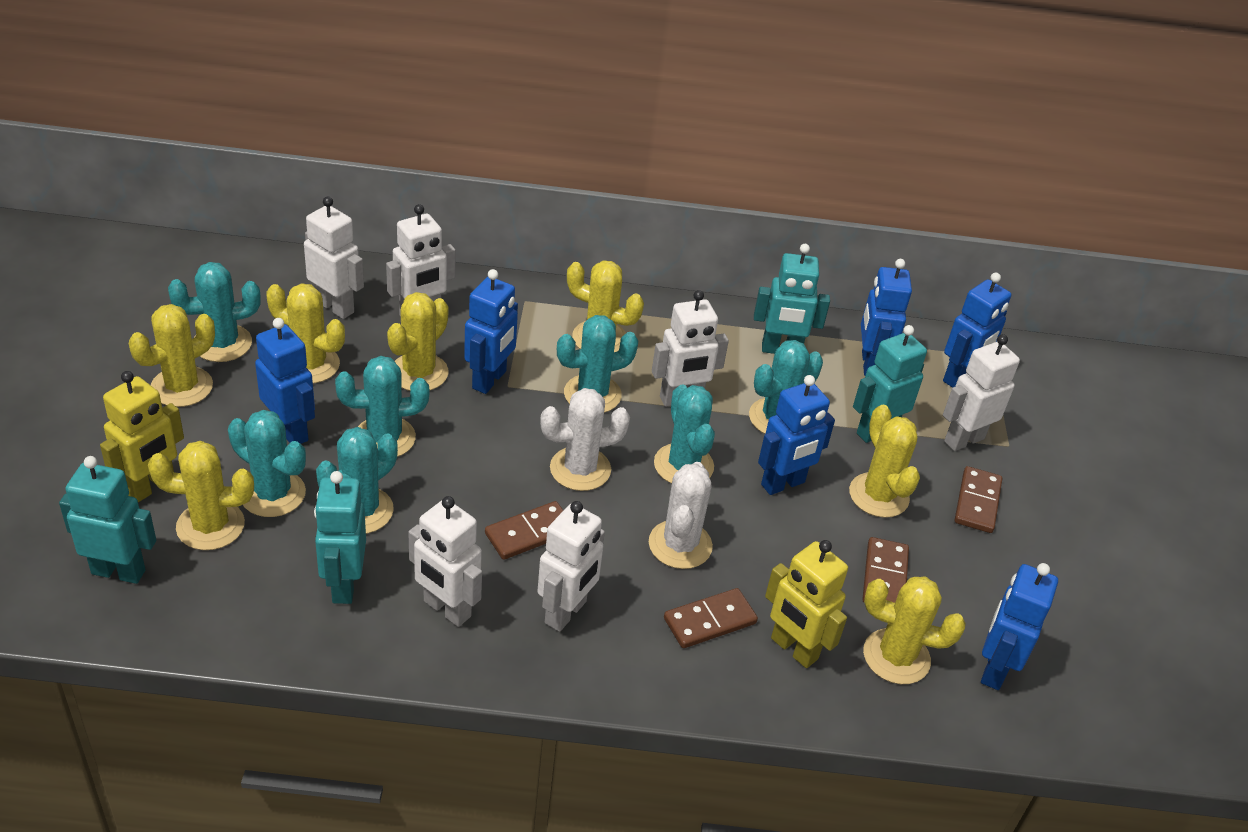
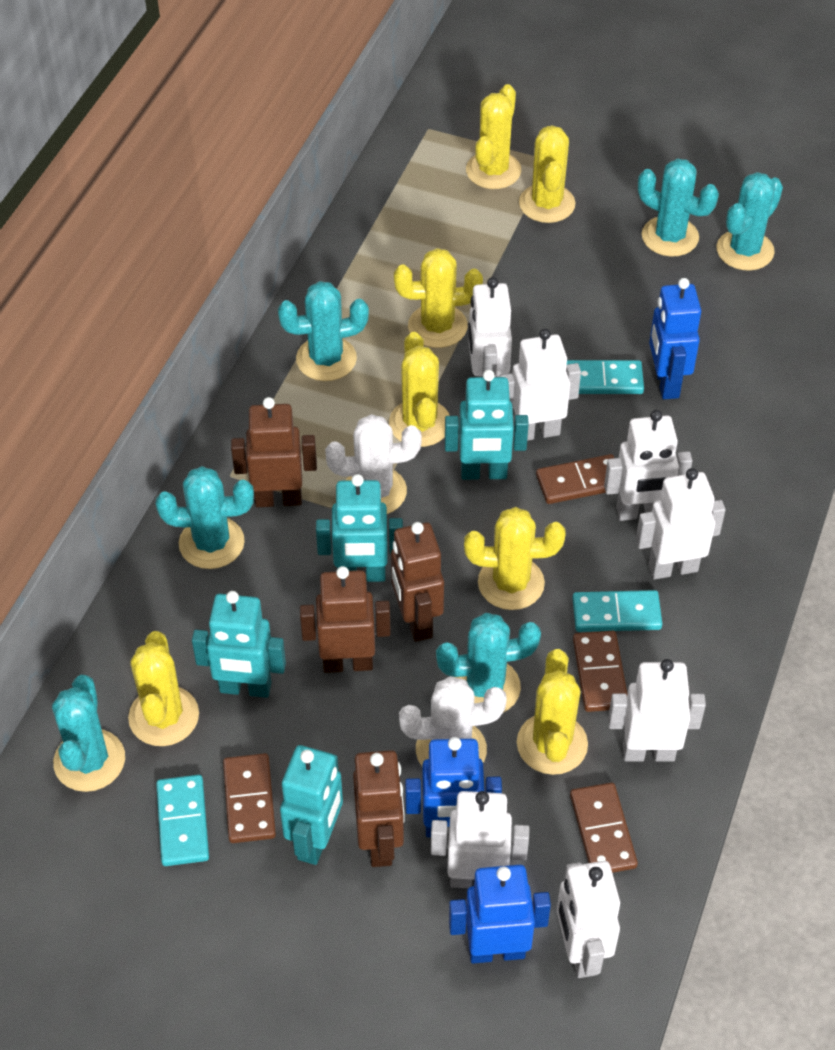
blue robot: [255,318,315,444] [464,269,518,394] [758,375,835,495] [861,259,912,376] [943,273,1011,388] [981,563,1058,690] = 6 -> [405,737,502,837] [449,865,551,964] [649,278,701,399] = 3
brown robot: none = 0 -> [231,397,317,507] [300,566,391,673] [353,750,404,867] [391,522,444,642] = 4
turquoise cactus: [168,262,261,362] [228,410,306,517] [316,427,398,534] [335,356,429,457] [557,315,638,413] [654,385,715,484] [749,340,823,434] = 7 -> [52,675,125,792] [156,466,254,569] [278,281,369,381] [436,613,541,713] [638,159,719,257] [716,172,783,271] = 6
turquoise domino: none = 0 -> [156,775,209,866] [567,360,644,394] [572,590,662,632] = 3
white robot: [304,196,364,319] [386,204,456,317] [408,496,482,627] [538,501,605,632] [652,290,729,407] [943,334,1020,451] = 6 -> [431,791,529,888] [468,277,512,377] [500,328,581,441] [557,861,620,978] [604,410,693,521] [608,659,706,762] [636,468,726,579] = 7
yellow robot: [100,371,184,502] [765,540,848,668] = 2 -> none = 0

